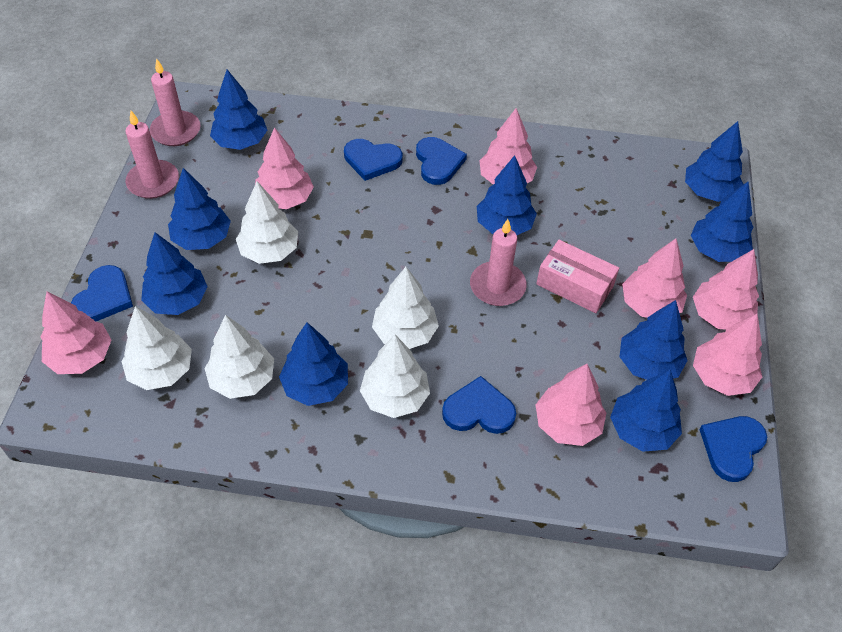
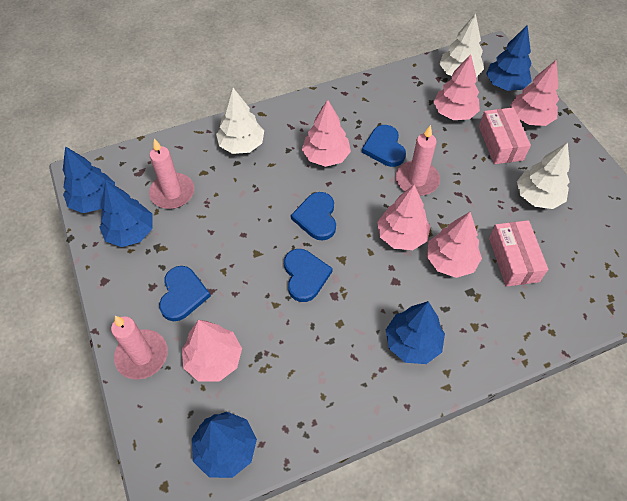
blue heart: [71,265,133,322] [344,139,403,181] [416,137,467,185] [442,376,516,434] [699,416,767,482] = 5 -> [159,266,211,321] [284,249,333,302] [291,192,336,241] [362,125,406,167] = 4
blue tree: [141,232,208,315] [168,168,231,250] [210,69,267,150] [279,322,348,406] [477,155,537,235] [610,370,682,452] [620,300,688,380] [685,121,744,202] [691,181,753,262] = 9 -> [63,146,115,213] [99,181,153,247] [192,412,257,478] [386,301,445,364] [486,25,532,91] = 5
pink box: [536,240,619,313] = 1 -> [479,107,531,164] [489,220,548,287] = 2
pink tree: [40,291,111,374] [255,127,314,209] [479,108,537,185] [536,364,606,446] [622,238,687,318] [693,249,759,330] [693,314,762,396] = 7 -> [182,320,242,381] [302,100,351,167] [377,185,431,250] [427,212,482,278] [433,54,480,120] [511,60,559,126] = 6
white tree: [122,306,192,390] [204,315,274,399] [236,181,298,264] [360,335,430,418] [372,267,439,349] = 5 -> [216,88,264,154] [440,13,484,77] [517,142,570,209] = 3

